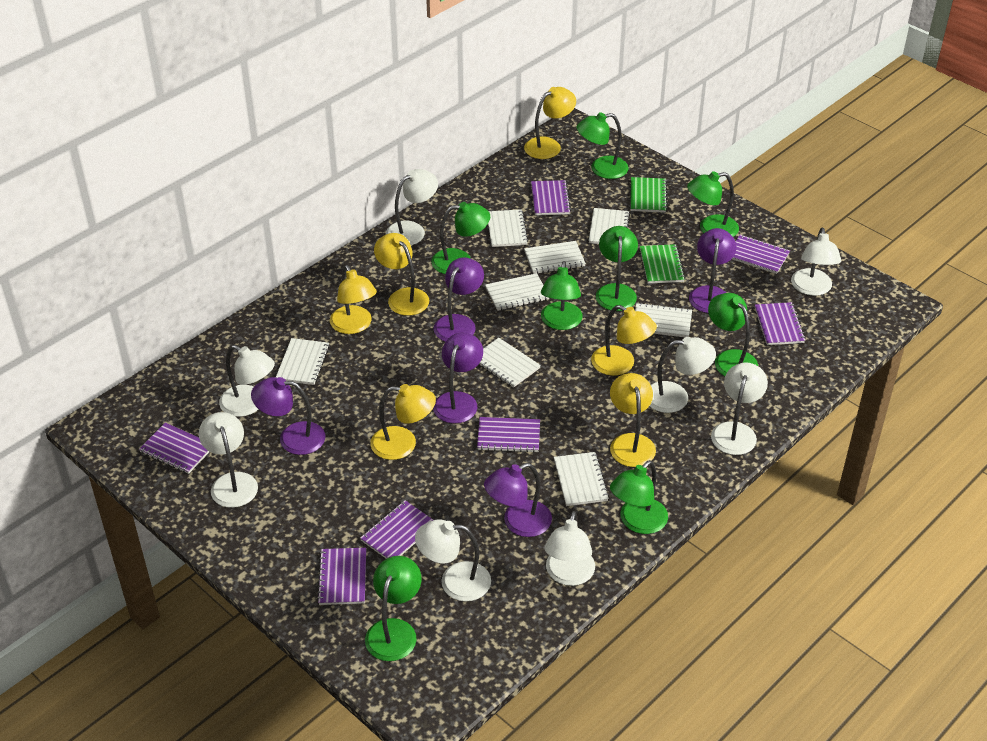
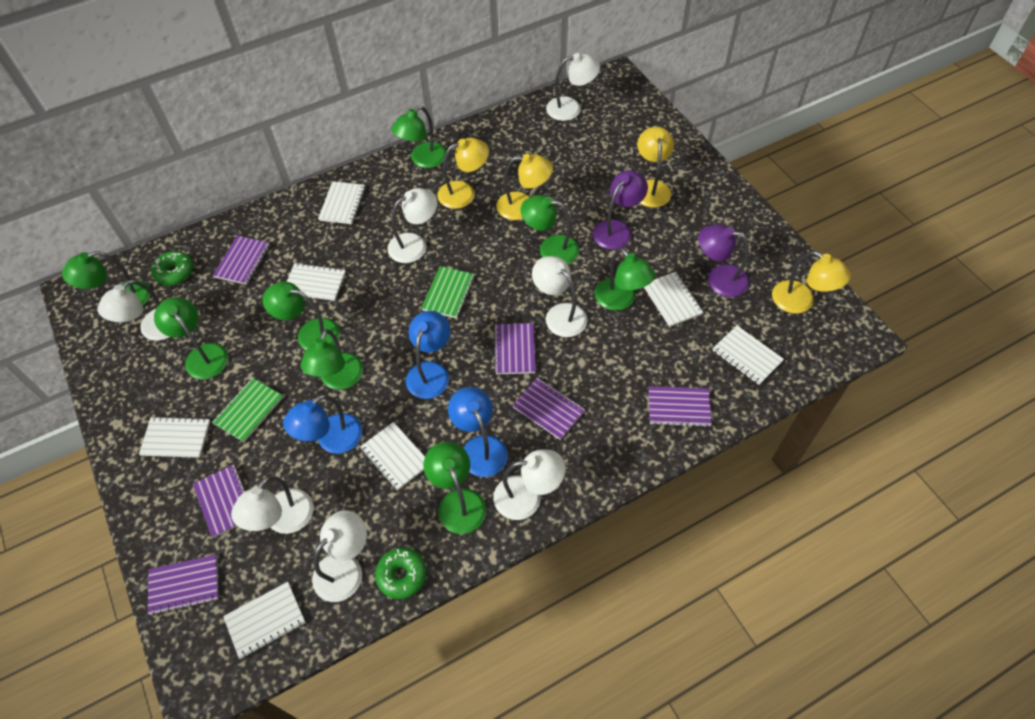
blue lamp: none = 0 -> [283,394,363,454] [406,311,450,399] [448,387,508,477] = 3
green donut: none = 0 -> [151,251,193,286] [375,548,427,599] = 2
purple lamp: [251,377,325,455] [433,333,483,424] [434,257,484,342] [484,463,552,537] [689,228,736,313] = 5 -> [593,170,648,250] [698,224,749,297] = 2
purple notebook: [139,423,209,474] [317,548,366,605] [360,500,433,559] [477,417,540,453] [531,180,571,215] [732,235,790,274] [755,302,806,345] = 7 -> [148,555,218,616] [193,465,246,538] [213,236,270,285] [494,323,536,374] [512,378,585,440] [649,386,712,427] = 6
white lamp: [199,412,258,508] [219,345,275,417] [386,169,438,245] [415,519,491,602] [544,511,595,586] [650,337,716,413] [711,362,768,455] [791,228,841,296] = 8 -> [97,280,170,341] [231,476,314,534] [312,510,367,602] [387,188,437,263] [493,449,565,520] [532,256,588,337] [546,53,600,121] = 7
white notebook: [276,338,329,385] [478,338,541,388] [485,273,549,311] [488,209,528,247] [524,241,586,274] [554,452,609,506] [589,208,630,244] [635,303,692,337] = 8 -> [139,416,210,458] [223,582,306,659] [287,263,346,301] [318,181,366,224] [360,422,425,491] [644,272,704,327] [713,325,784,385] = 7
yellow lamp: [330,265,377,334] [370,384,436,460] [374,233,429,316] [524,87,576,159] [591,305,657,376] [610,373,656,467] = 6 -> [437,137,489,209] [496,154,553,220] [637,127,674,208] [772,251,851,314] = 4

